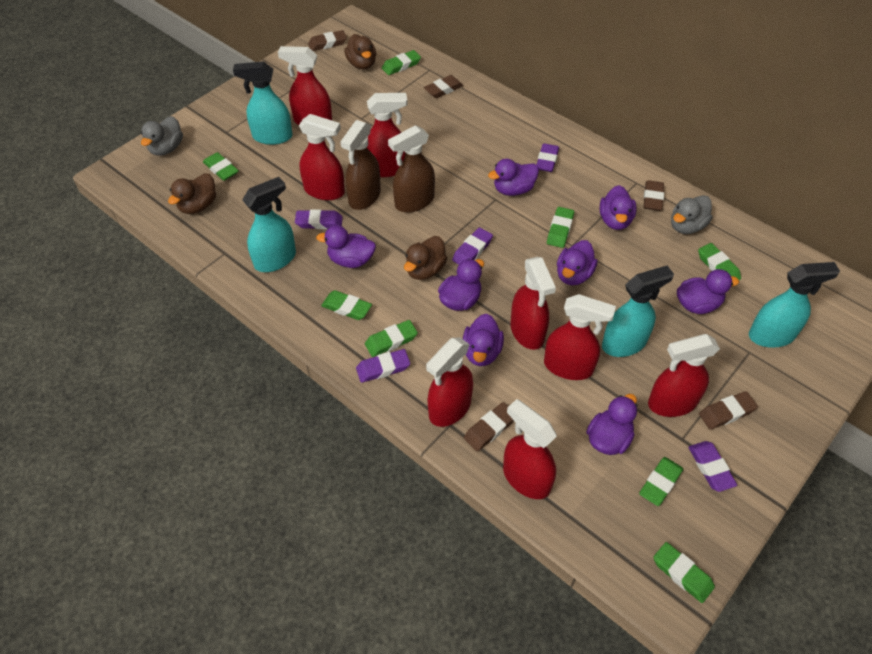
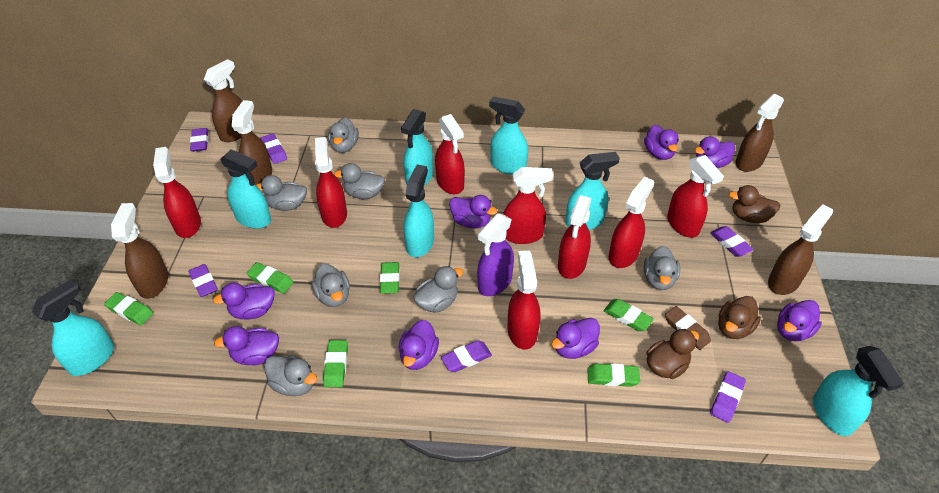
brown eraser: [308,30,347,51] [424,75,463,98] [464,402,514,452] [644,180,664,211] [699,391,758,430] = 5 -> [665,306,711,350] = 1
brown spray bottle: [340,120,381,210] [388,125,435,213] = 2 -> [111,203,168,299] [204,59,242,142] [232,100,272,185] [736,94,784,172] [768,204,833,295] = 5
green eraser: [203,152,239,181] [321,290,372,320] [365,320,418,357] [382,50,421,75] [547,207,574,248] [639,457,683,506] [653,542,715,603] [698,243,741,280] = 8 -> [104,292,153,325] [247,262,294,294] [323,340,348,387] [380,262,400,294] [587,363,640,387] [604,299,654,331] = 6
grey duck: [141,116,183,156] [671,195,713,234] = 2 -> [256,175,307,211] [264,355,317,396] [311,263,350,307] [328,117,359,153] [334,163,385,199] [413,266,463,313] [644,246,680,290] = 7
purple eraser: [295,209,343,229] [356,349,410,383] [452,228,493,265] [536,143,559,172] [688,441,737,492] = 5 -> [188,264,218,297] [190,128,208,152] [260,133,287,164] [441,340,492,372] [710,226,754,257] [710,371,746,423] = 6
purple spray bottle: none = 0 -> [477,213,514,296] = 1
turquoise spray bottle: [233,61,293,145] [242,177,296,272] [602,266,674,357] [749,262,840,348] = 4 -> [32,279,114,376] [220,149,271,229] [401,109,433,186] [403,165,434,257] [489,96,528,175] [565,152,620,230] [813,346,904,436] = 7

